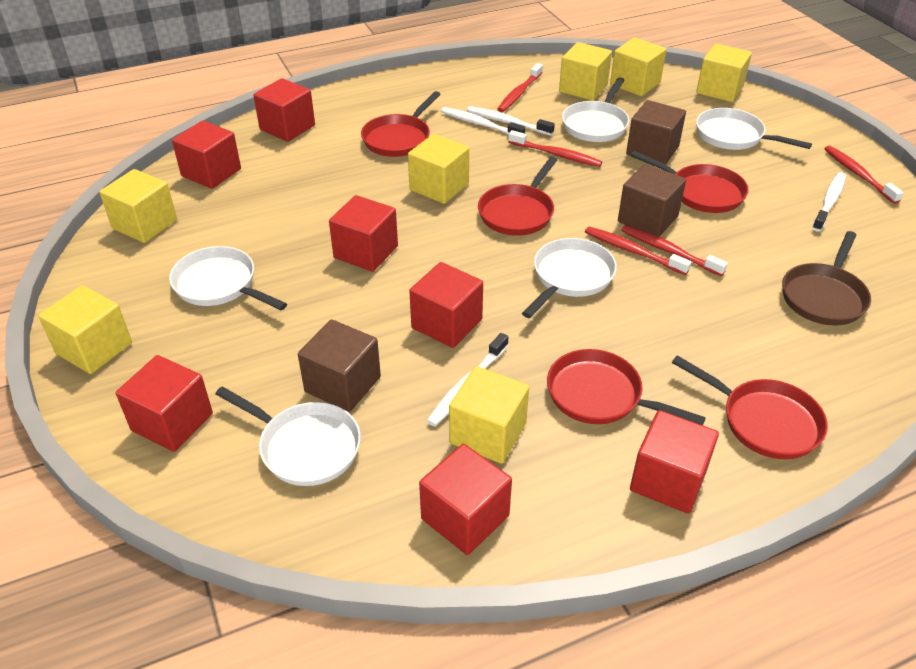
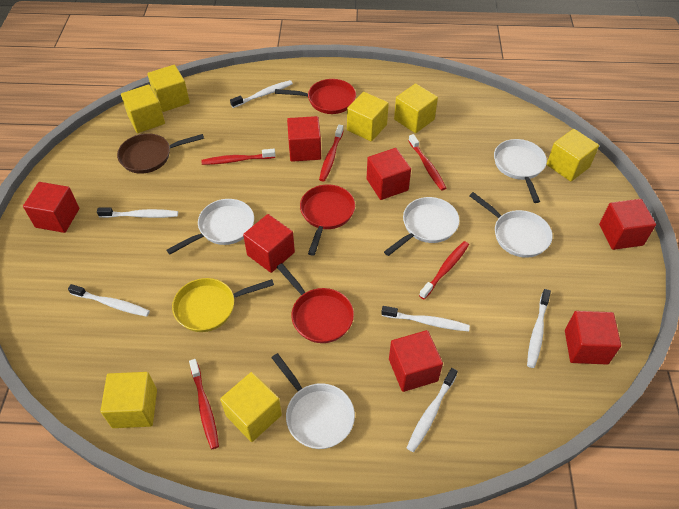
brown cube: [298,319,381,412] [618,164,686,237] [626,100,686,164] = 3 -> none = 0
red pan: [361,91,441,157] [478,157,558,236] [547,349,706,425] [631,151,749,213] [672,355,828,459] = 5 -> [275,79,356,114] [277,263,354,343] [300,184,355,256] = 3
white toothbrush: [427,333,508,426] [441,107,526,135] [467,106,555,136] [812,172,846,232] = 4 -> [68,284,150,317] [97,208,178,218] [230,80,293,108] [381,306,470,331] [407,368,458,452] [527,289,551,368] = 6
yellow pan: none = 0 -> [172,278,274,332] = 1

